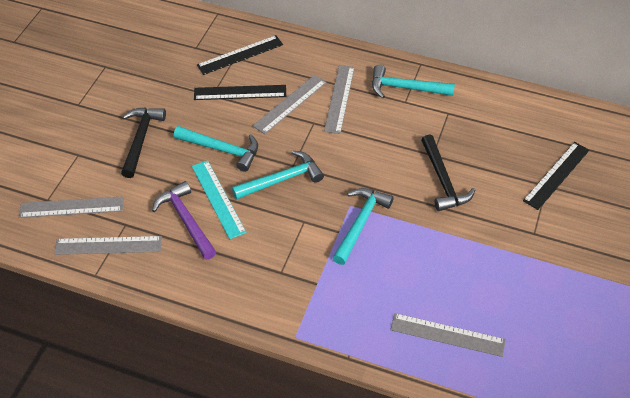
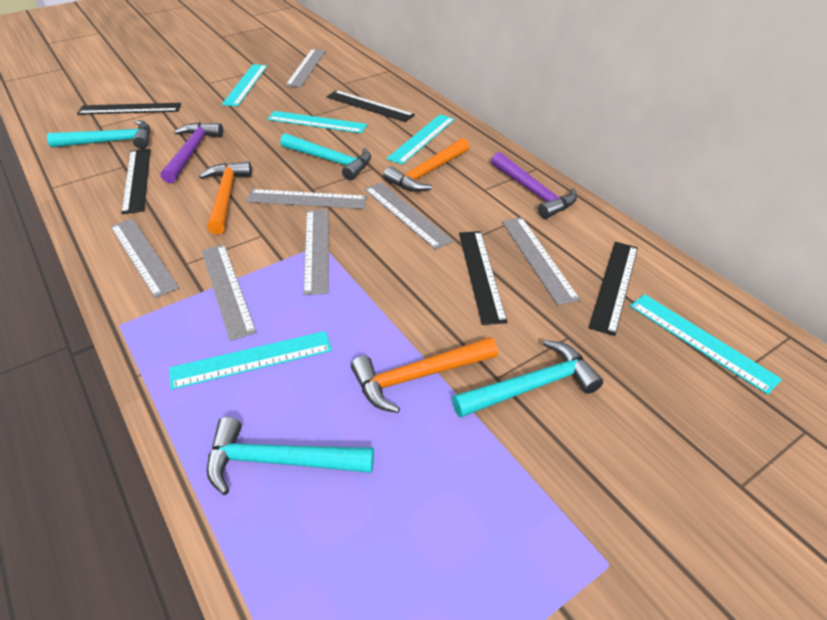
black hammer: [121,107,166,178] [421,135,475,211] = 2 -> none = 0
black ruler: [194,85,286,100] [197,35,283,75] [523,142,589,210] = 3 -> [77,103,181,115] [121,149,151,214] [326,90,415,122] [459,231,508,325] [589,242,638,336] = 5
grey ruler: [19,196,123,218] [54,236,162,255] [253,75,327,134] [324,65,355,134] [390,313,506,357] = 5 -> [110,219,179,298] [201,245,257,341] [246,189,367,209] [285,49,326,87] [303,209,329,295] [364,182,453,250] [502,217,580,305] = 7
orange hammer: none = 0 -> [199,161,252,234] [351,337,498,413] [383,138,469,192] = 3
purple hammer: [152,181,216,260] = 1 -> [161,122,223,183] [491,152,577,219] = 2
turquoise ruler: [192,160,246,239] = 1 -> [169,331,332,390] [222,64,267,106] [267,111,367,133] [386,114,455,165] [630,294,782,395] = 5

